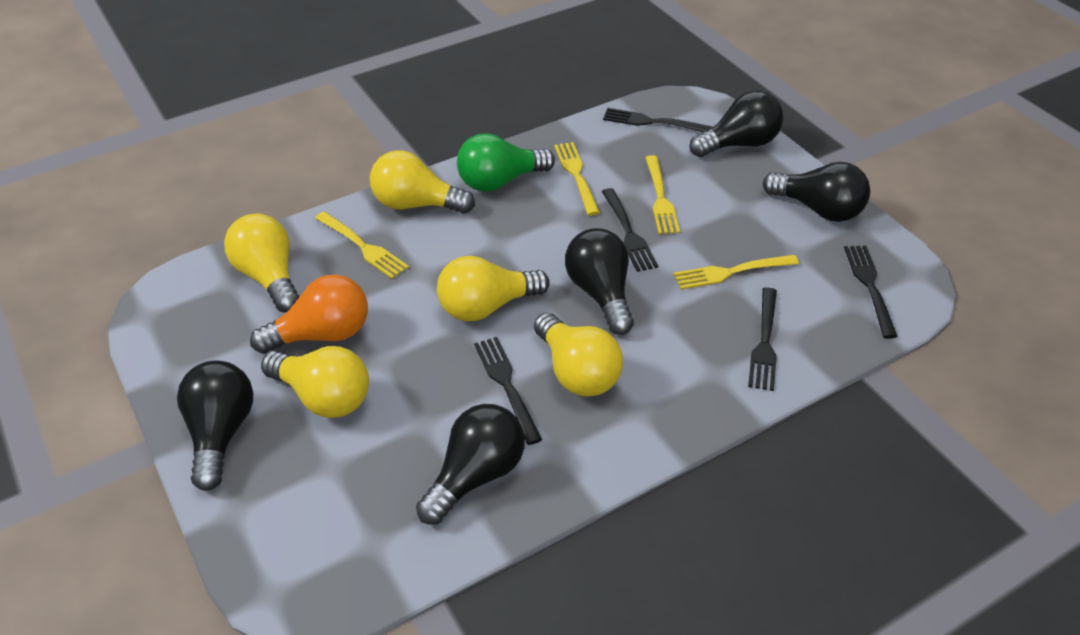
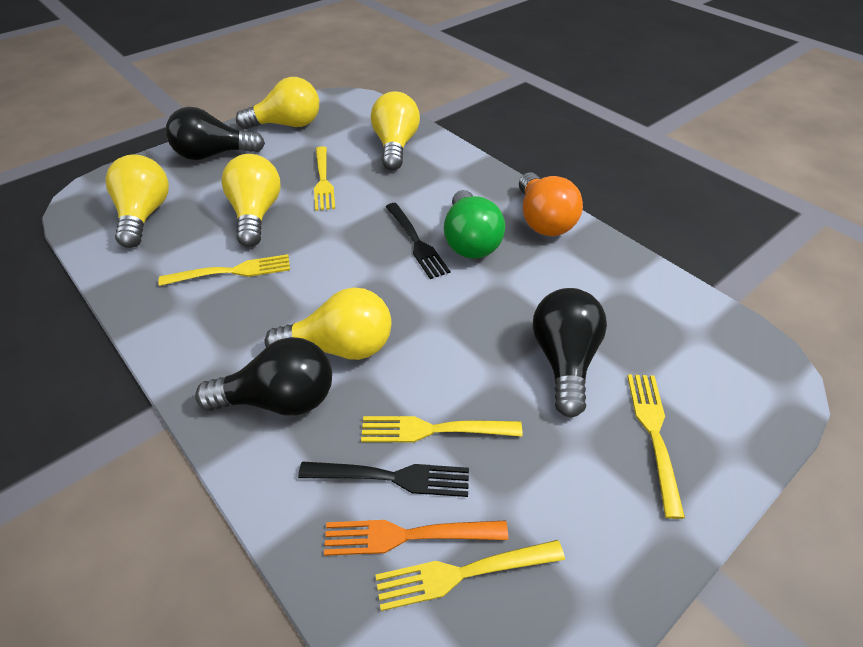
black fork: [474,337,542,445] [602,188,658,272] [603,108,712,132] [748,287,777,391] [844,246,898,338] = 5 -> [298,461,469,497] [386,203,450,279] = 2
black light bulb: [177,361,253,491] [416,404,525,525] [565,228,634,335] [689,91,783,157] [763,162,870,222] = 5 -> [166,107,265,160] [195,337,332,416] [533,288,607,418] = 3
orange fork: none = 0 -> [324,520,508,556] = 1
yellow fork: [315,212,409,279] [554,142,600,215] [645,155,680,234] [673,255,799,290] = 4 -> [158,254,290,286] [314,146,335,211] [361,416,523,443] [375,540,565,611] [627,374,685,519] = 5

